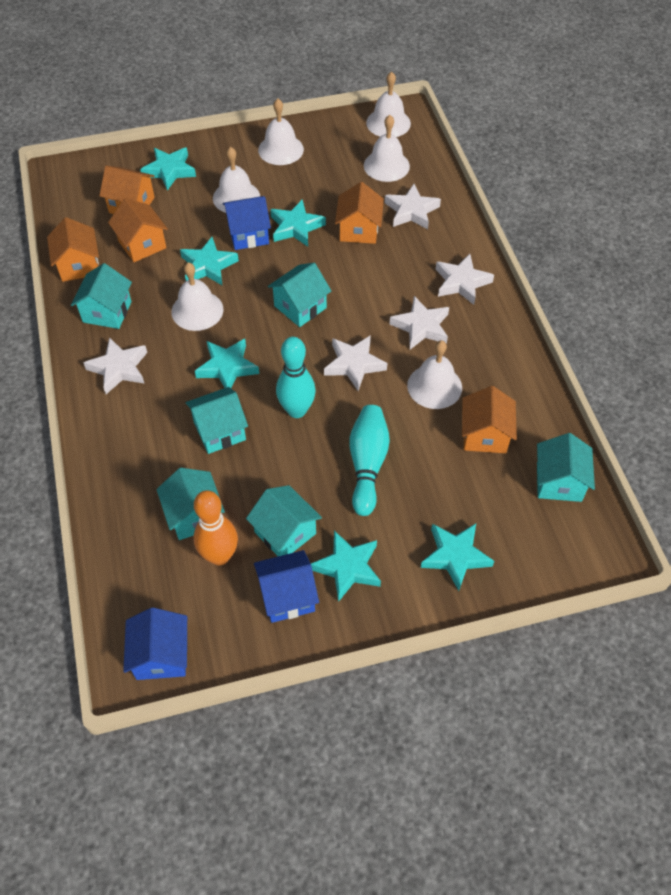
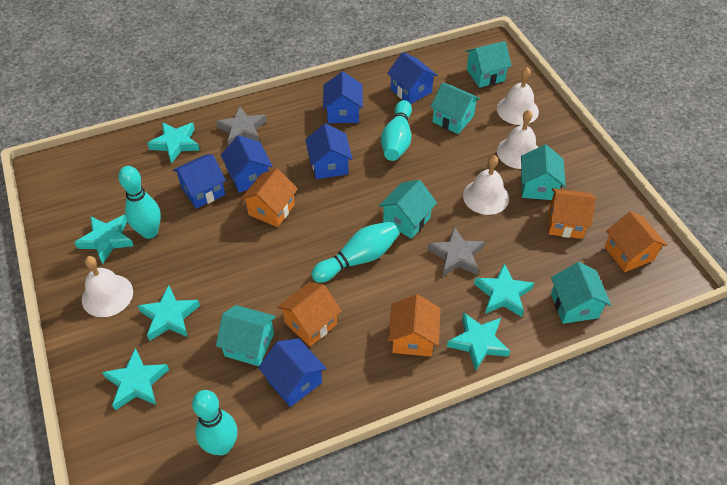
blue house: [123,608,187,680] [223,196,271,250] [254,550,319,623] = 3 -> [173,154,226,209] [221,135,273,193] [258,338,327,407] [305,123,352,179] [323,72,363,123] [387,52,438,104] = 6
grey star: none = 0 -> [216,106,267,145] [428,227,485,277] = 2
orange bowling pin: [194,490,238,566] = 1 -> none = 0
turquoise bowling pin: [276,337,316,418] [350,405,390,516] = 2 -> [119,166,161,239] [192,390,237,456] [311,221,399,283] [381,100,412,161] = 4
white bell: [172,262,223,331] [213,147,260,213] [258,98,304,165] [364,115,410,182] [366,71,411,137] [407,340,462,409] = 6 -> [82,256,133,317] [463,155,509,215] [497,67,539,125] [497,110,539,169] = 4
white star: [83,337,147,394] [324,335,387,391] [385,184,441,229] [390,296,449,349] [436,254,494,305] = 5 -> none = 0

